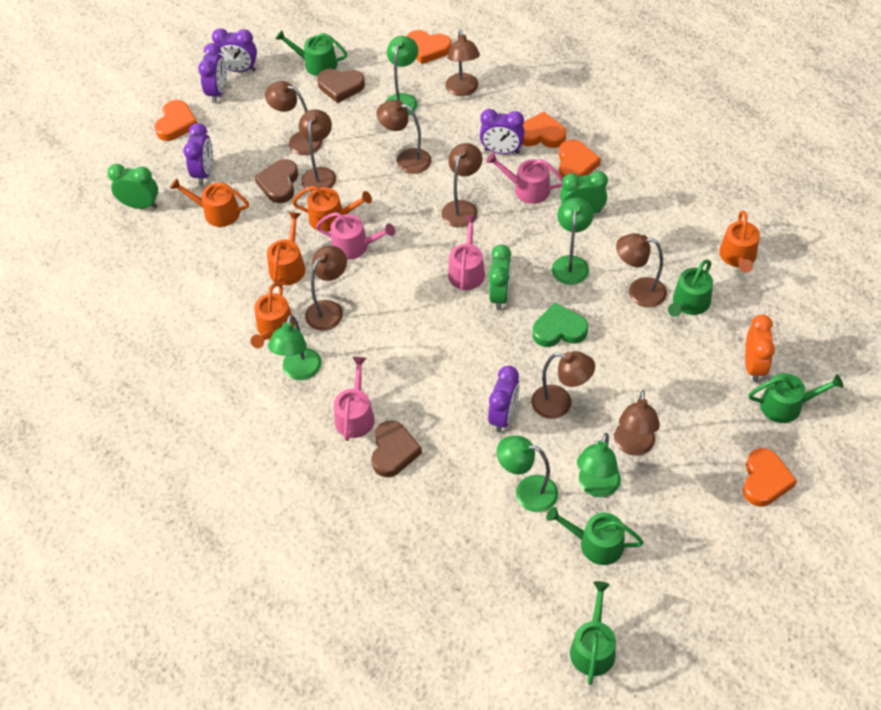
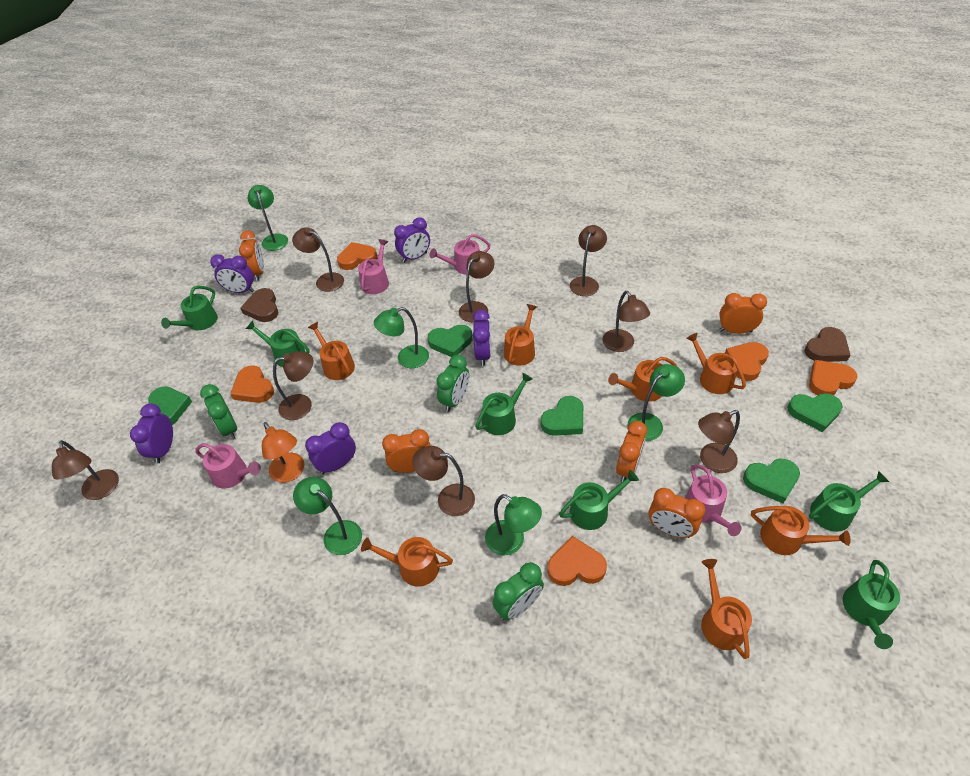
brown heart: [254,159,298,203] [317,69,365,103] [371,420,422,477] = 3 -> [240,288,278,322] [804,327,850,362] = 2
brown lamp: [265,81,323,155] [299,110,336,192] [305,246,347,331] [377,100,431,174] [442,143,482,227] [445,30,480,96] [531,351,595,419] [614,390,660,456] [616,233,667,307] = 9 -> [52,440,119,500] [273,351,313,420] [292,227,344,292] [412,446,475,516] [459,251,494,322] [570,225,607,296] [602,291,650,352] [698,410,740,473] = 8
green heart: [532,303,588,347] = 1 -> [148,387,192,425] [428,325,473,357] [541,396,583,436] [743,459,800,504] [787,393,843,432] = 5
green watering can: [275,30,347,76] [546,507,644,565] [570,581,616,685] [668,259,713,317] [748,373,844,423] = 5 -> [161,286,218,330] [246,321,310,367] [475,373,533,435] [559,470,639,530] [809,471,889,532] [843,560,900,649] = 6
orange clock: [745,314,775,382] = 1 -> [239,230,264,281] [382,429,431,473] [616,421,647,482] [648,488,705,538] [719,293,767,334] = 5
orange lamp: none = 0 -> [262,422,304,483] = 1
orange watering can: [170,178,249,227] [251,282,295,348] [267,212,306,285] [292,186,372,232] [719,211,760,273] = 5 -> [308,322,355,380] [361,537,453,587] [504,304,537,366] [608,357,677,402] [686,333,746,394] [701,559,752,659] [751,506,851,555] = 7

